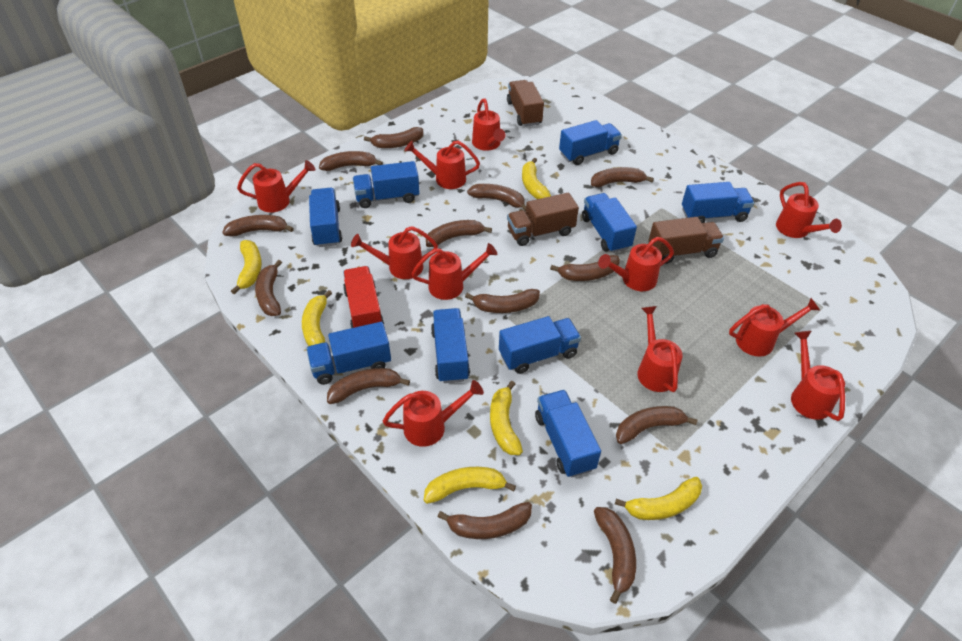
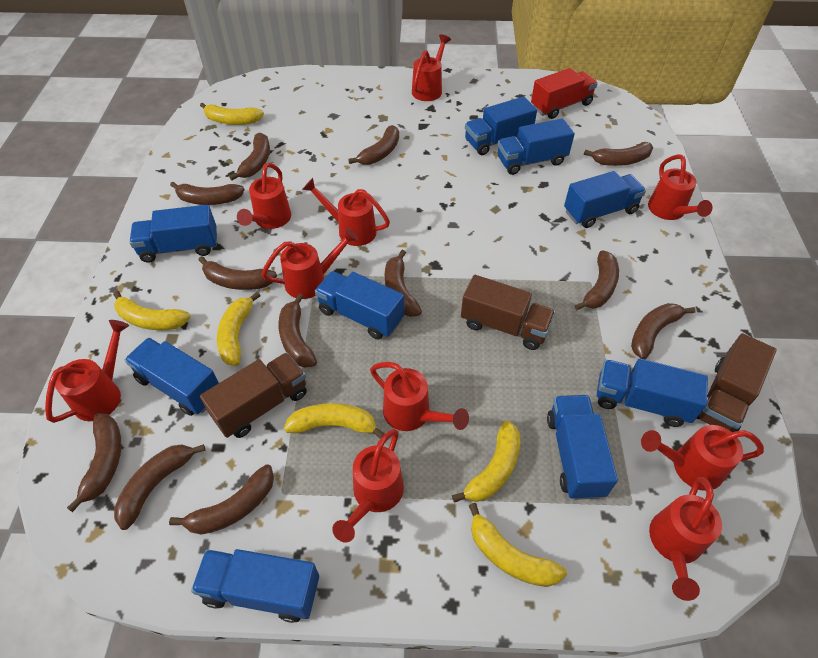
brown banana: [222,215,294,236] [255,260,282,316] [319,151,383,171] [327,368,410,404] [364,127,423,148] [426,220,492,247] [437,502,532,539] [465,289,540,313] [467,184,526,212] [550,255,620,281] [591,167,654,187] [594,507,636,604] [616,406,698,444] = 13 -> [67,413,121,512] [114,444,206,530] [169,464,274,535] [170,182,245,205] [199,256,277,290] [229,133,270,180] [278,294,317,368] [348,125,399,165] [385,250,422,317] [575,250,619,310] [584,142,653,166] [631,303,696,359] = 12
red watering can: [237,160,315,213] [351,226,438,279] [383,380,484,447] [404,140,480,189] [411,243,498,300] [472,99,506,151] [598,237,674,291] [638,306,683,392] [729,298,820,357] [776,182,842,238] [791,331,845,421] = 11 -> [45,320,129,423] [237,163,291,229] [261,227,359,299] [302,178,390,246] [332,429,404,542] [370,362,469,431] [412,34,451,101] [641,425,764,491] [648,154,713,220] [649,477,722,601] = 10

